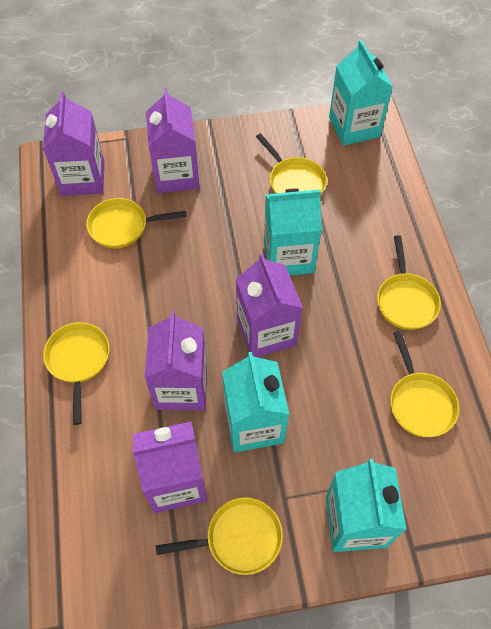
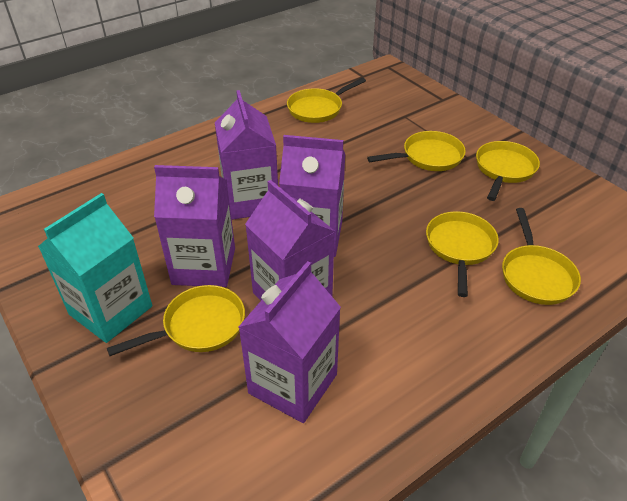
turquoise carton: [222,352,289,452] [264,188,322,275] [326,459,407,552] [329,39,393,146] = 4 -> [38,193,152,343] = 1

